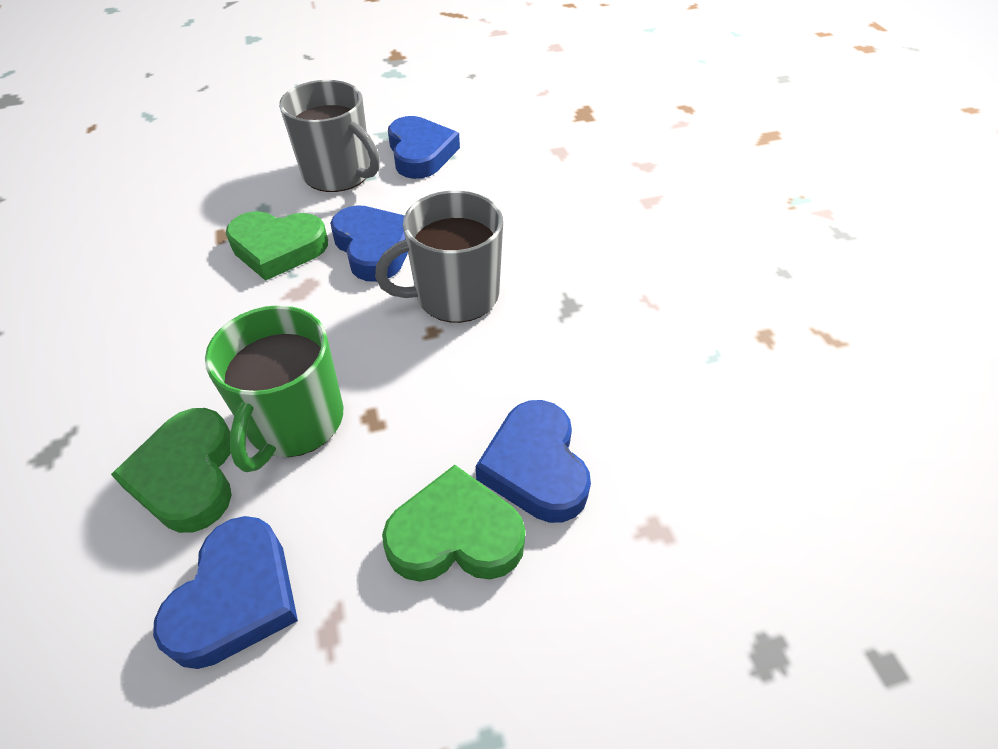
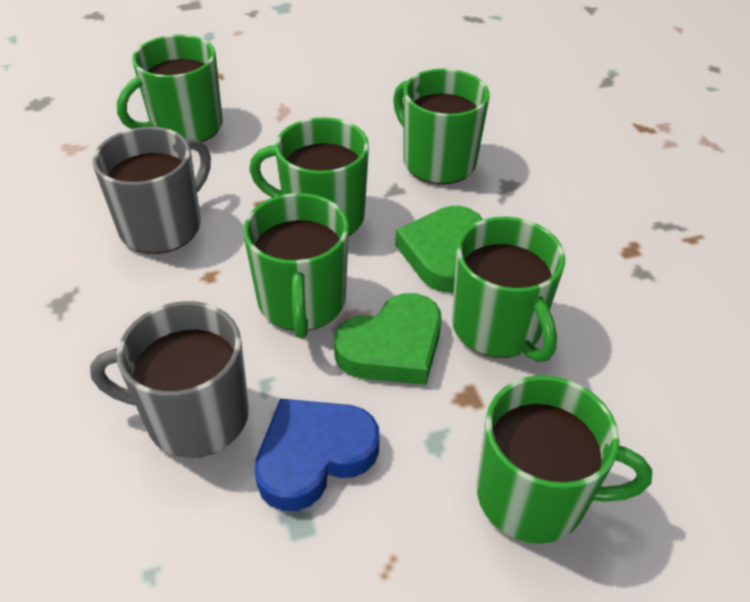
blue heart: [153,516,298,669] [330,205,408,282] [388,116,460,179] [476,400,591,523] = 4 -> [254,398,380,511] = 1
green heart: [111,408,232,533] [226,211,328,281] [382,465,525,582] = 3 -> [334,293,442,385] [395,206,483,292] = 2
green mug: [205,305,343,472] = 1 -> [117,35,222,142] [243,193,349,338] [249,117,369,236] [393,69,490,184] [452,217,565,362] [477,375,652,544] = 6

